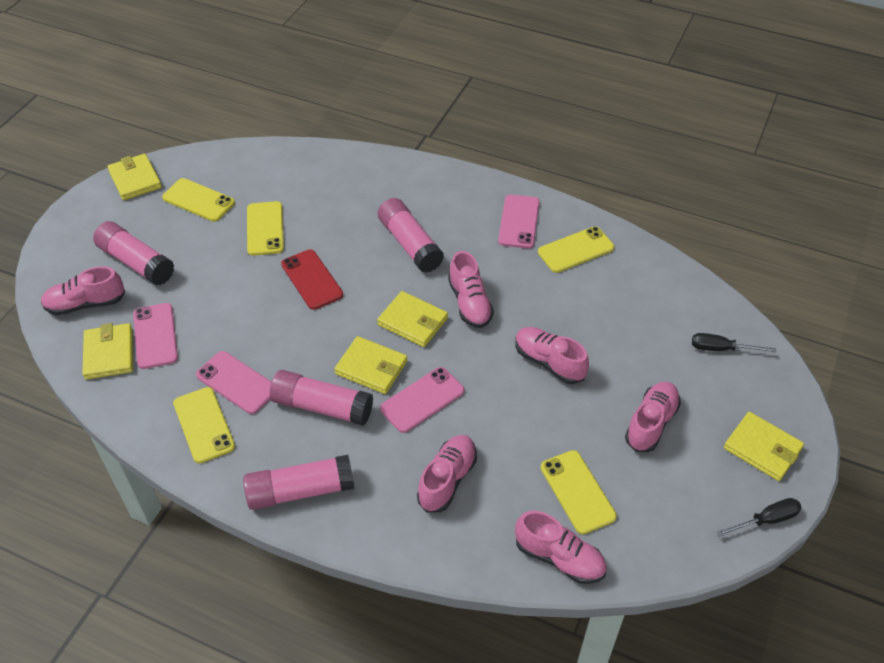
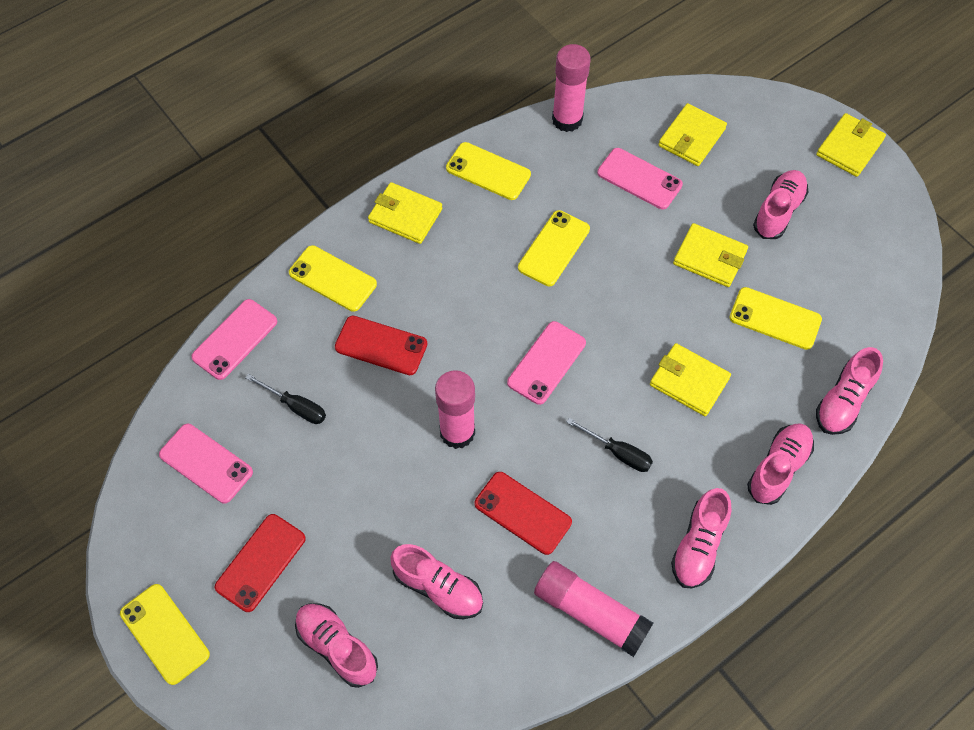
pink glue stick: [93,221,174,285] [243,455,354,510] [269,370,373,426] [378,198,444,273] = 4 -> [435,370,475,449] [534,561,653,657] [552,44,591,132] = 3
red phone: [281,249,343,310] = 1 -> [215,514,306,612] [335,316,427,375] [474,472,572,555] = 3

